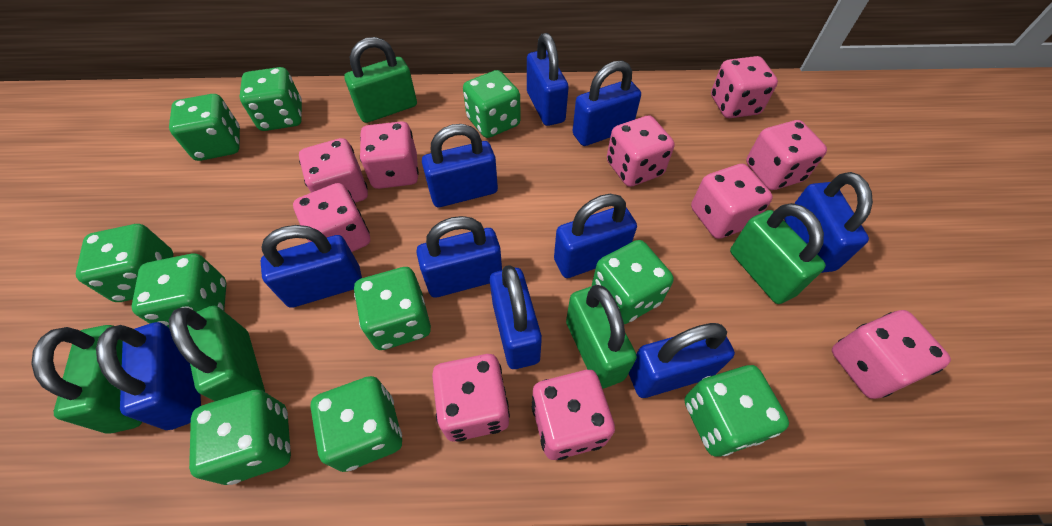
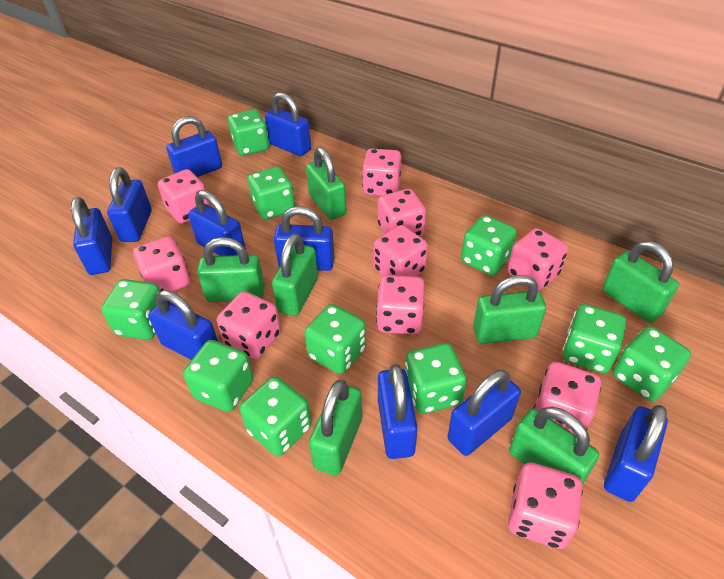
green padlock: [31,325,142,434] [169,306,265,401] [344,37,417,123] [566,285,637,389] [730,203,826,304] = 5 -> [197,237,265,302] [272,233,318,316] [306,147,347,220] [309,380,362,476] [473,275,546,344] [509,407,599,485] [603,241,679,323] = 7

